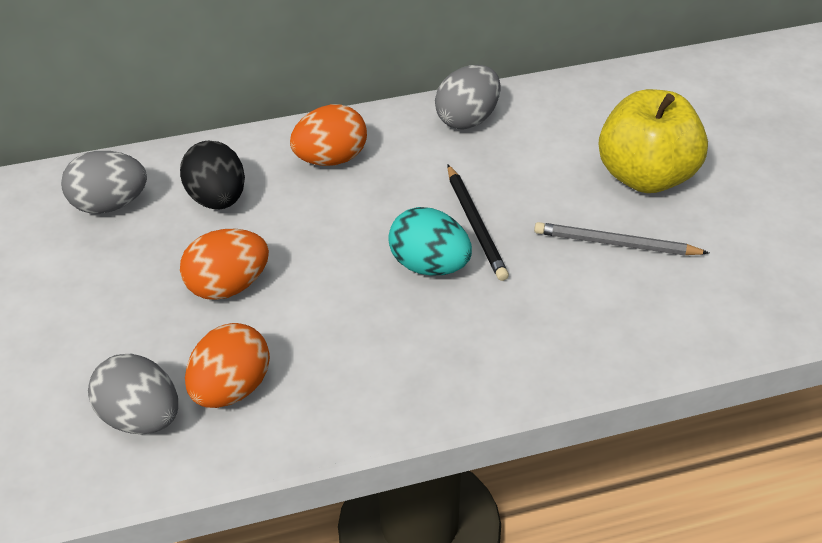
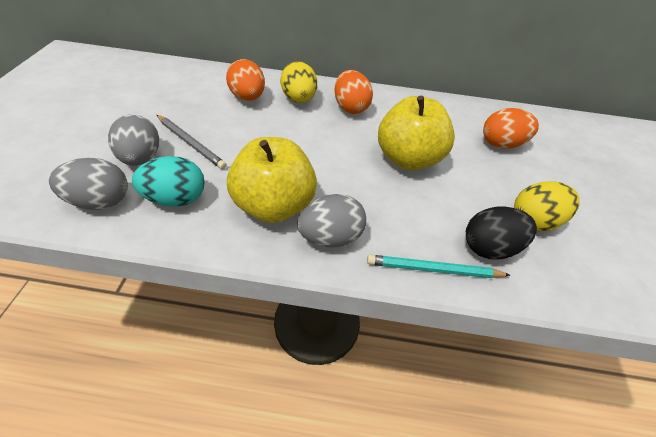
black pencil: [447,165,509,281] = 1 -> none = 0
turquoise pencil: none = 0 -> [367,255,510,278] = 1
yellow apple: [598,89,708,193] = 1 -> [227,137,317,223] [378,96,455,171] = 2
yellow egg: none = 0 -> [280,61,317,103] [514,181,580,231] = 2

